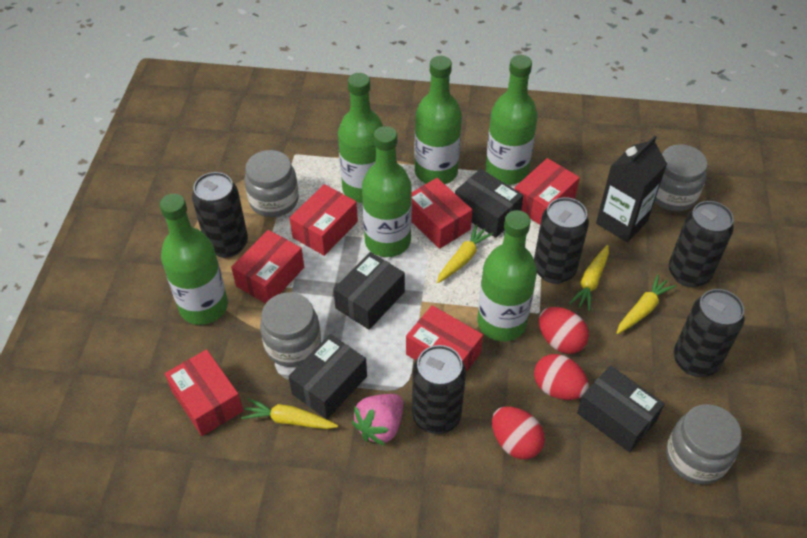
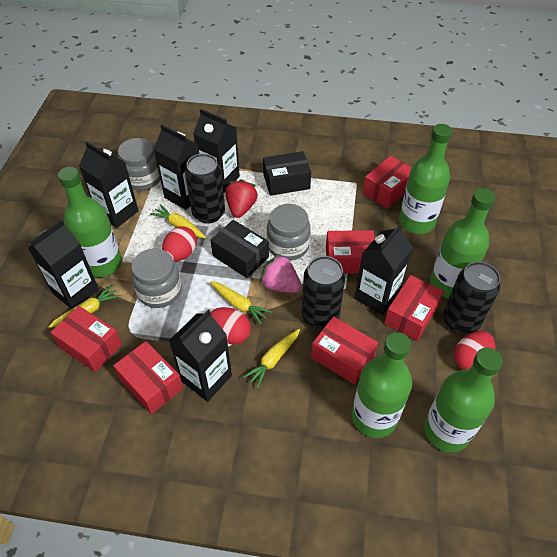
black box: [288,334,367,419] [333,252,405,330] [455,169,524,238] [577,365,665,453] = 4 -> [211,220,269,278] [263,151,311,196] = 2
black can: [192,172,248,258] [412,345,466,434] [534,197,589,284] [669,201,734,287] [674,289,744,377] = 5 -> [185,154,225,224] [302,256,345,329] [443,262,500,334] = 3
black carton: [596,135,667,242] = 1 -> [28,219,99,309] [79,141,139,228] [154,124,199,210] [169,309,232,402] [193,109,240,193] [354,224,413,315] = 6
green bottle: [160,194,228,325] [338,73,383,203] [362,126,412,257] [414,56,462,184] [477,210,537,341] [486,55,538,185] = 6 -> [58,167,122,277] [352,332,412,438] [399,124,452,234] [424,348,503,452] [430,188,495,299] = 5
grey jar: [244,150,299,217] [260,292,321,367] [654,144,708,211] [666,404,742,484] = 4 -> [118,138,160,190] [131,248,182,308] [267,204,311,260] = 3
red strawberry: none = 0 -> [225,179,258,218] = 1

